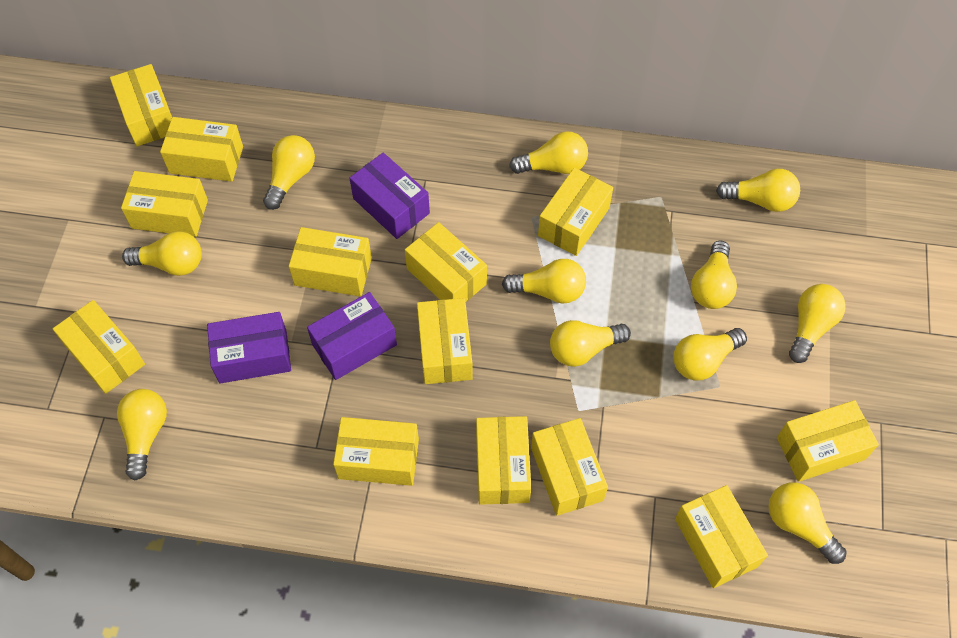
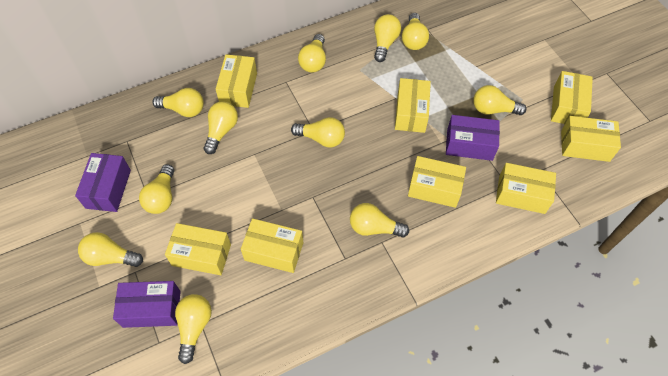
yellow box: [53,300,145,394] [110,64,172,146] [121,171,208,237] [160,117,243,182] [289,227,372,297] [333,417,419,486] [405,222,487,302] [417,298,473,384] [476,416,532,505] [531,418,608,516] [538,168,613,256] [675,485,768,588] [777,400,879,482] = 13 -> [165,223,231,275] [216,55,257,108] [241,218,303,273] [395,78,431,133] [408,156,466,208] [496,163,556,214] [551,71,593,124] [561,116,621,162] = 8

